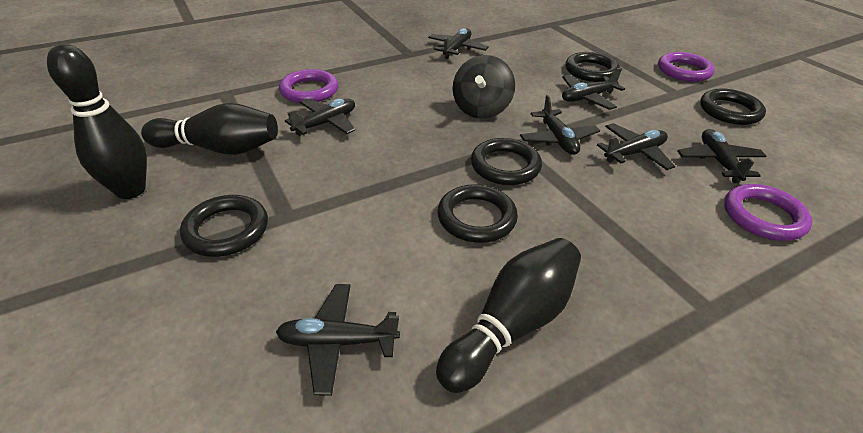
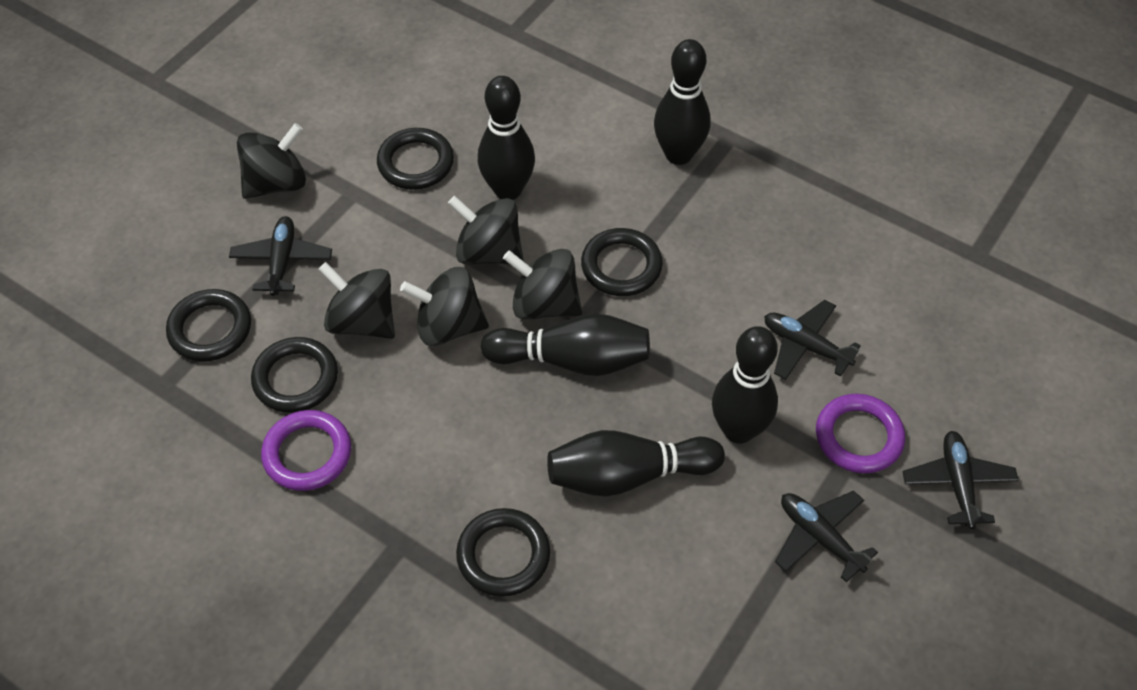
black bowling pin: [47,44,147,199] [141,103,278,155] [436,238,581,393] = 3 -> [478,76,535,200] [481,314,650,376] [547,430,725,497] [654,39,710,165] [712,326,778,444] = 5
black plane: [276,284,400,396] [285,99,355,136] [428,28,489,59] [520,95,600,155] [562,68,625,110] [597,123,675,170] [677,129,766,183] = 7 -> [229,216,332,296] [764,300,861,380] [775,491,878,582] [903,431,1018,529] = 4
black spinning top: [453,55,515,119] = 1 -> [237,123,306,199] [318,262,395,339] [400,267,489,346] [448,196,524,265] [503,249,582,320] = 5
purple ring: [279,69,338,103] [658,52,715,82] [724,184,813,241] = 3 -> [261,410,351,491] [816,394,905,474] = 2

